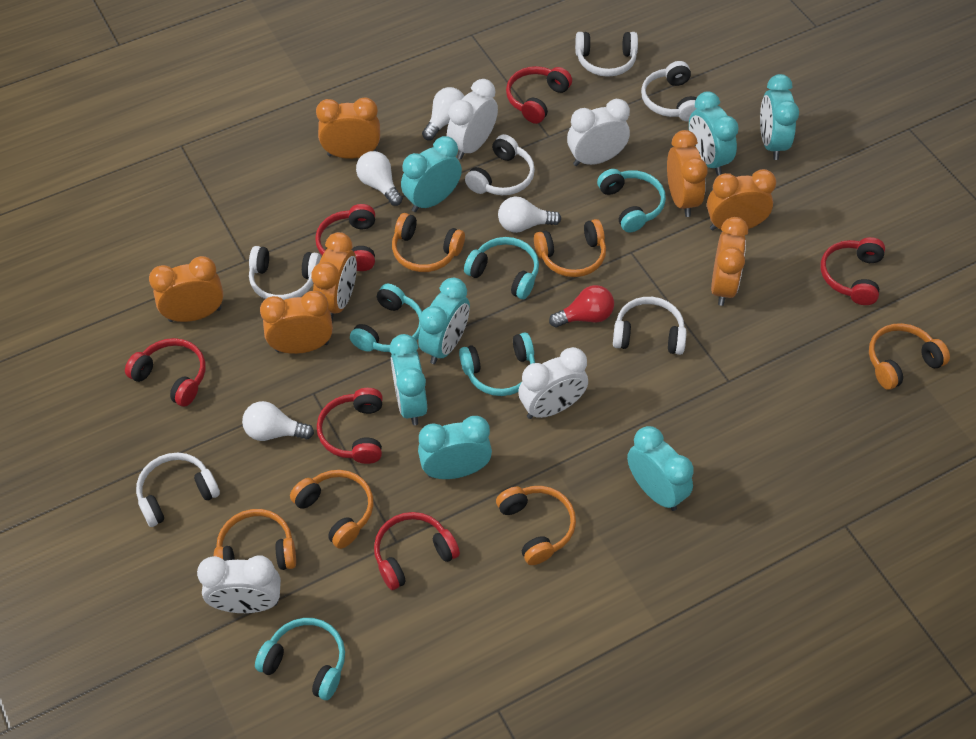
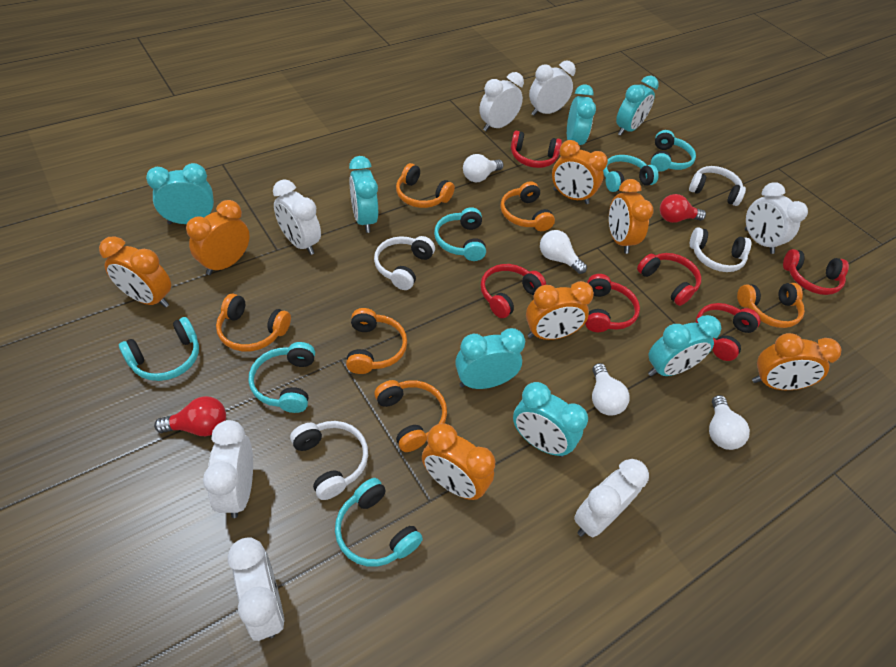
red light bulb: [549,285,614,327] = 1 -> [154,396,226,436] [660,194,706,223] = 2
turquoise headphones: [255,618,345,700] [350,284,422,352] [459,332,535,396] [464,237,539,299] [597,169,666,232] = 5 -> [119,317,199,381] [248,342,315,413] [335,478,423,567] [434,207,486,261] [603,155,659,192] [651,130,696,172] = 6
white clock: [197,555,281,613] [447,79,498,160] [518,347,588,419] [567,99,630,166] = 4 -> [203,420,253,518] [228,537,284,641] [273,179,321,255] [479,72,524,131] [529,61,576,116] [574,459,649,537] [745,182,808,254] = 7
white headphones: [136,452,220,527] [249,246,321,300] [465,134,535,195] [575,32,638,77] [613,297,686,355] [641,61,697,121] = 6 -> [290,421,368,500] [374,236,435,290] [689,166,746,206] [690,227,751,272] = 4

